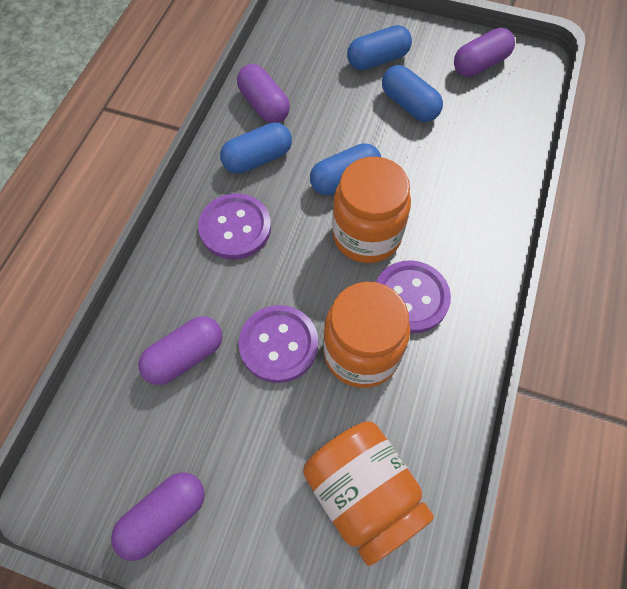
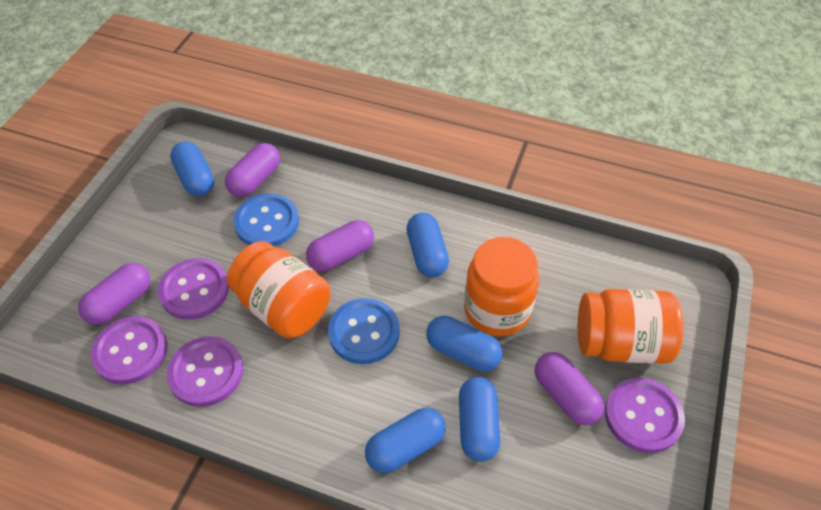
blue button: none = 0 -> [233,194,299,247] [328,298,400,364] = 2
blue capsule: [220,122,292,174] [310,143,381,195] [347,25,412,70] [382,65,443,122] = 4 -> [170,141,214,196] [365,408,446,473] [406,213,449,277] [426,316,502,371] [459,377,500,462] = 5
purple button: [198,194,271,260] [239,305,318,383] [376,260,451,333] = 3 -> [91,316,168,384] [158,258,229,320] [167,336,243,407] [605,378,685,453] = 4

